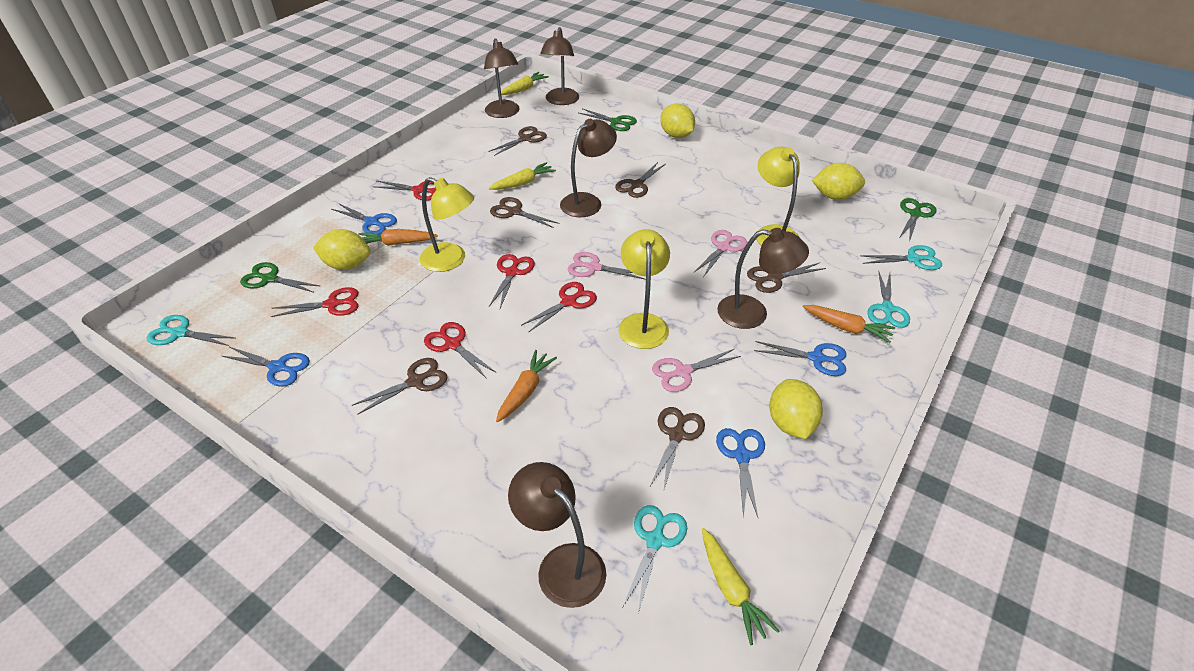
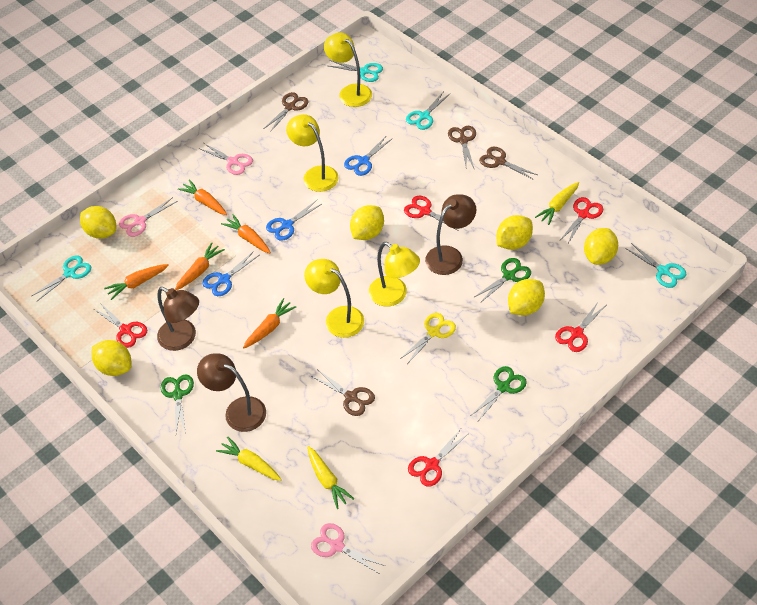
blue scissors: [222,347,310,387] [331,203,397,235] [716,428,765,517] [754,341,846,376] = 4 -> [202,251,259,296] [266,200,322,241] [344,135,393,176] = 3
brown lamp: [484,38,520,118] [508,462,606,608] [540,27,579,105] [560,119,617,217] [717,228,809,329] = 5 -> [157,287,199,351] [197,353,266,432] [425,194,476,275] = 3
brown scissors: [352,358,448,415] [488,126,547,156] [490,197,559,228] [615,162,666,198] [650,407,705,492] [747,263,826,293] = 6 -> [264,92,309,132] [311,369,375,416] [448,126,476,168] [479,147,537,180] = 4
orange carrot: [358,229,438,246] [496,350,557,422] [803,305,895,343] = 3 -> [104,264,169,300] [175,242,225,291] [178,180,227,215] [221,214,271,253] [243,298,297,348] = 5
yellow lamp: [420,177,474,272] [618,229,670,349] [756,147,800,246] = 3 -> [286,114,338,192] [304,259,364,338] [324,33,372,107] [369,242,420,306] = 4
yellow lemon: [313,229,370,270] [660,103,695,138] [769,379,823,439] [812,163,865,200] = 4 -> [80,206,116,239] [92,340,131,376] [350,205,384,240] [497,215,533,250] [508,279,545,315] [584,228,618,265] = 6
yellow scissors: none = 0 -> [400,313,456,364] = 1

